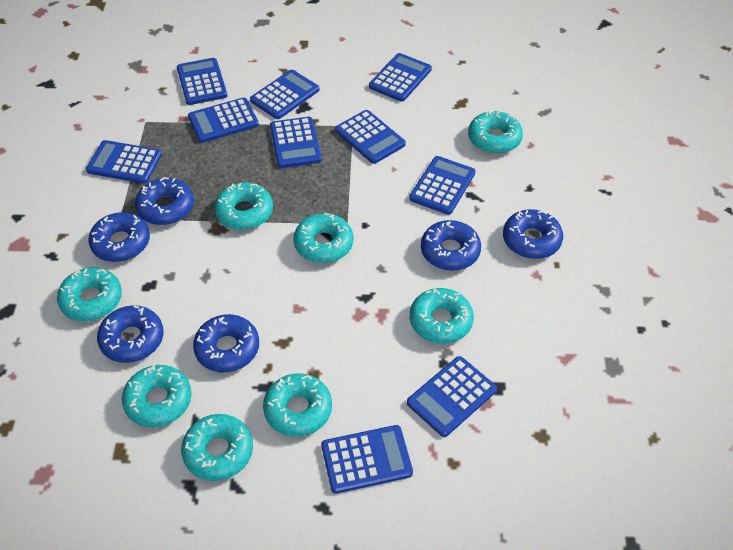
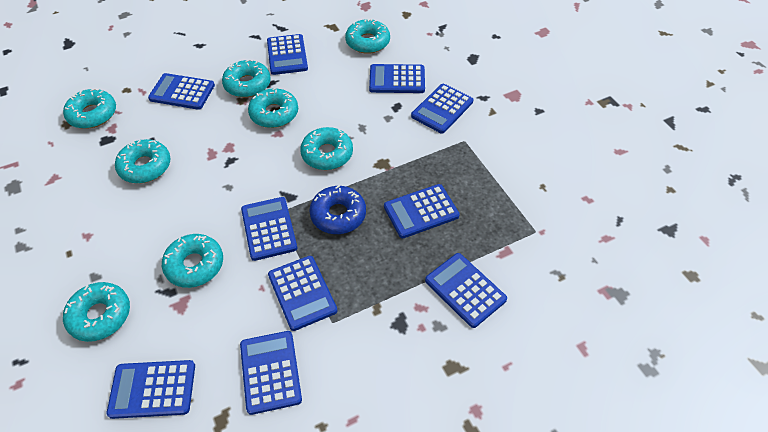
blue donut: [88,212,150,262] [97,305,164,363] [135,177,194,225] [193,314,259,372] [421,220,481,271] [503,209,563,259] = 6 -> [310,185,366,234] = 1

